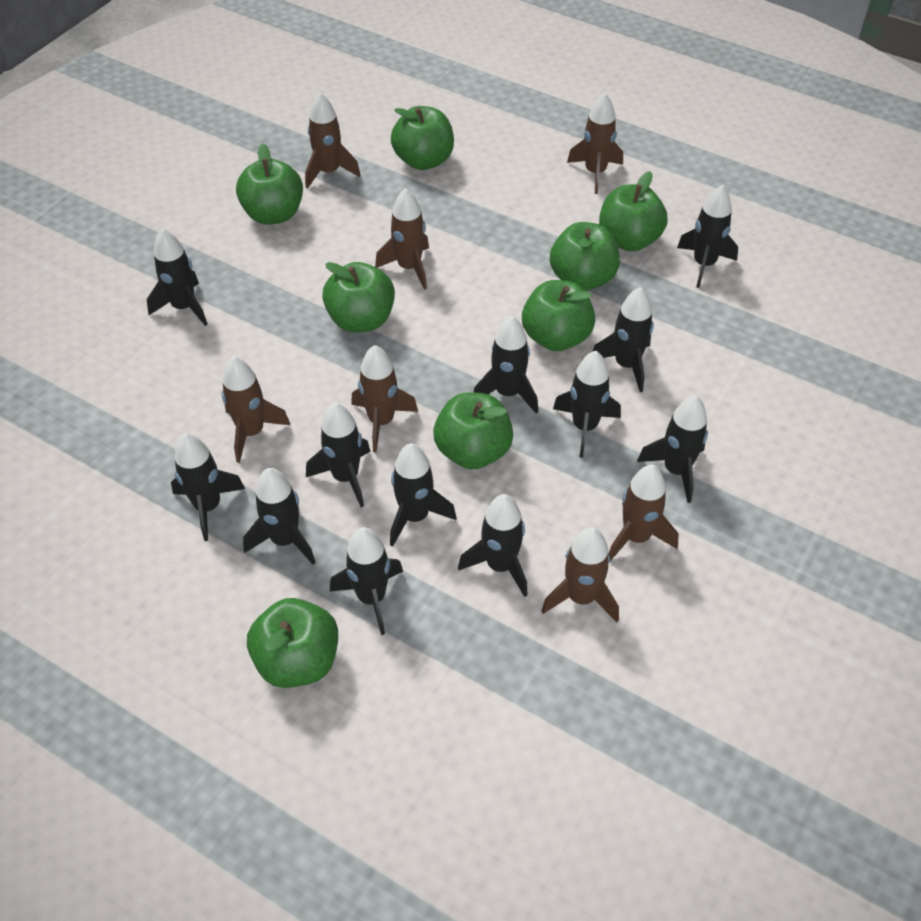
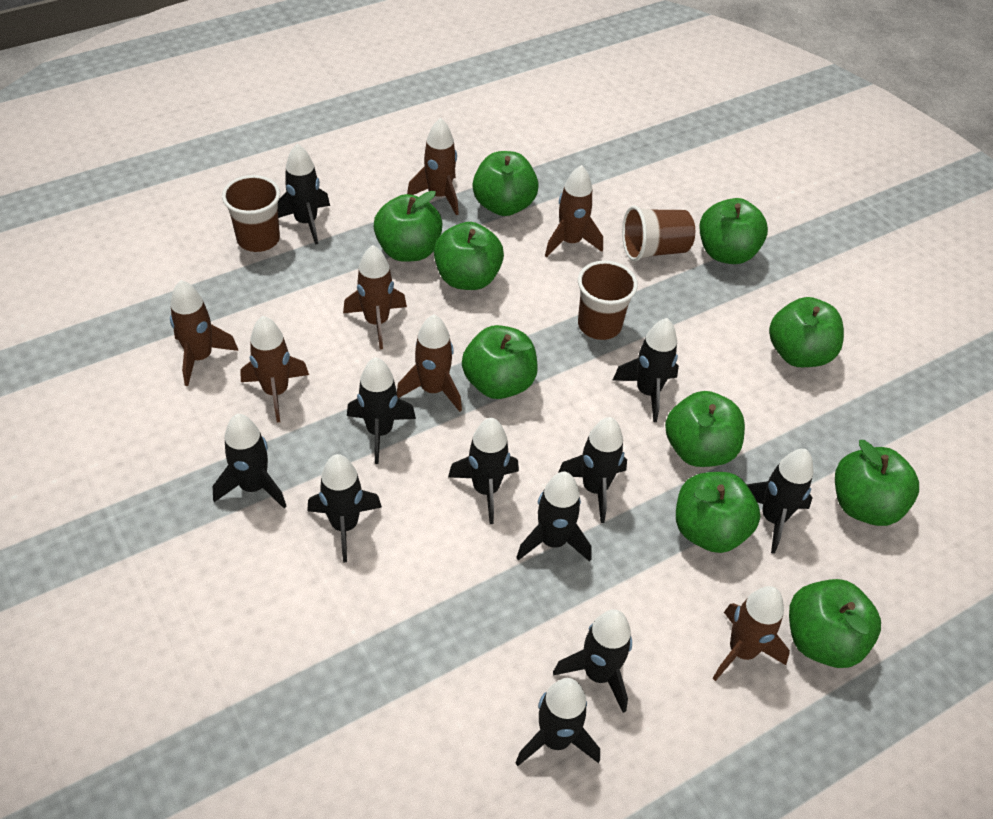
black rocket: [147,228,208,326] [171,433,245,541] [243,468,316,565] [306,402,370,507] [330,527,403,635] [390,443,456,547] [458,494,528,597] [473,316,538,414] [553,351,621,458] [592,287,654,392] [637,395,708,503] [677,185,738,288] = 12 -> [213,414,286,508] [278,144,330,245] [307,454,382,562] [347,357,416,464] [448,418,519,524] [515,678,600,766] [516,472,592,562] [553,609,632,713] [558,417,627,523] [612,318,679,422] [746,449,813,554] = 11
brown cup: none = 0 -> [222,175,280,252] [578,261,638,340] [622,205,695,261] = 3
green apple: [236,143,303,225] [247,598,338,688] [322,262,395,332] [391,106,454,170] [433,392,513,469] [522,280,595,351] [550,222,620,291] [599,171,668,251] = 8 -> [373,191,443,262] [434,222,504,290] [462,325,538,399] [473,151,539,216] [665,391,745,467] [676,472,760,553] [699,198,768,264] [769,297,844,367] [789,579,881,668] [835,440,919,526] = 10

